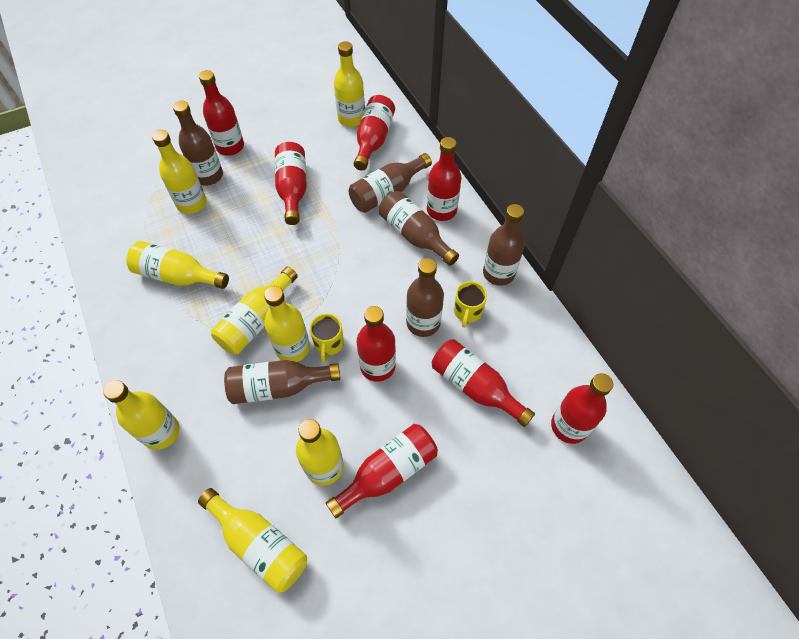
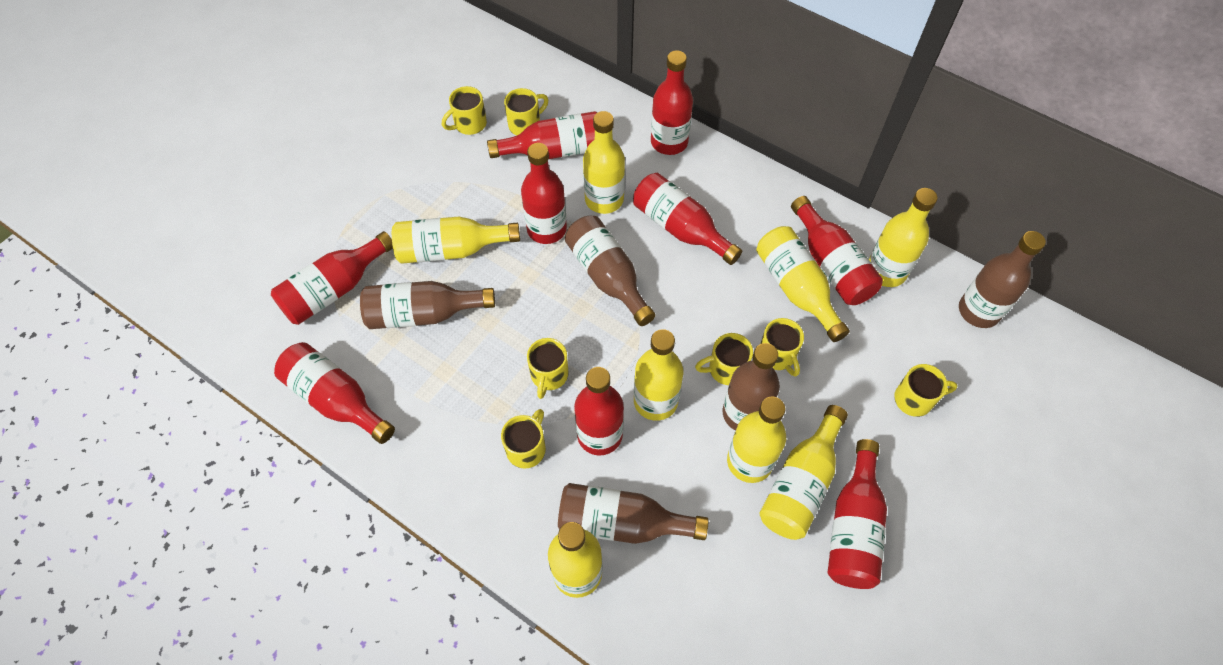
brown bottle: [173,101,223,186] [224,360,340,404] [349,153,432,213] [379,191,459,266] [406,258,444,337] [483,204,525,286] = 6 -> [360,281,495,329] [558,483,708,544] [565,216,656,326] [723,343,780,431] [959,231,1046,328] = 5
red bottle: [199,70,244,156] [275,142,307,225] [326,424,438,518] [354,95,395,171] [357,306,396,382] [427,137,461,221] [432,339,535,427] [551,373,613,444] = 8 -> [271,231,393,325] [274,342,395,444] [487,111,597,159] [521,143,567,244] [574,367,624,455] [633,173,742,265] [651,50,693,155] [791,196,883,305] [828,439,887,589] = 9
yellow mug: [310,314,344,362] [454,281,487,328] = 2 -> [442,86,487,135] [501,409,546,469] [504,88,548,135] [527,338,569,399] [695,333,753,385] [761,318,804,377] [894,364,958,417] = 7

